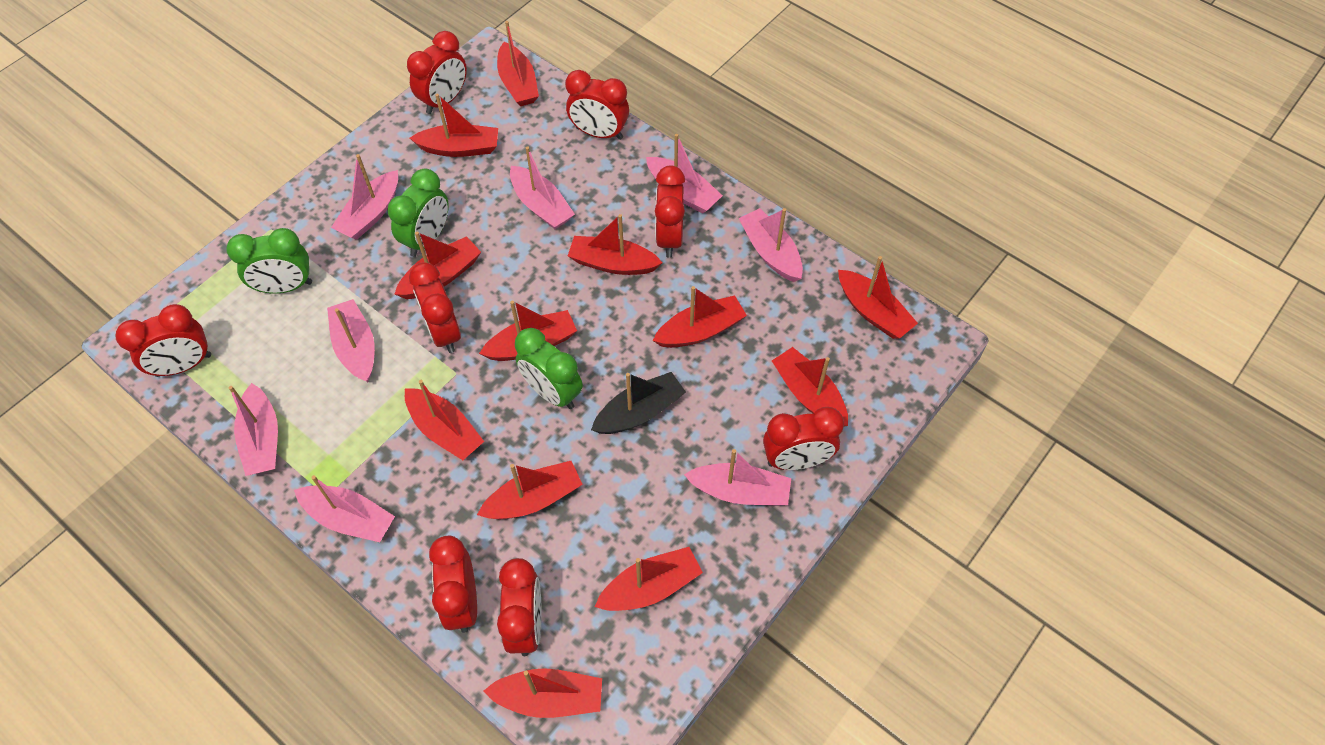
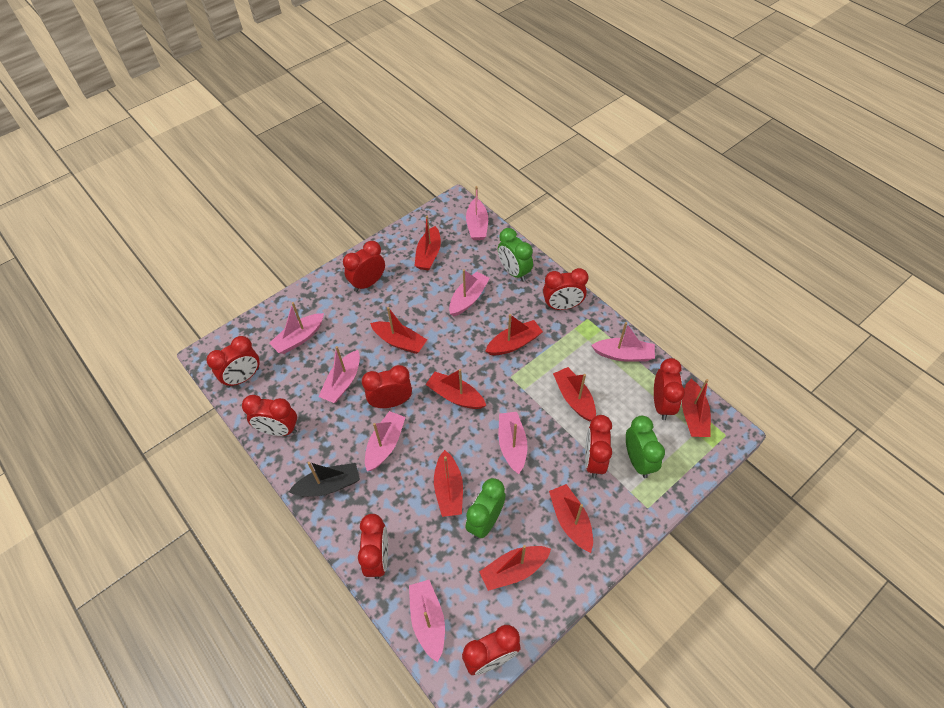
red boat: [394,232,481,299] [405,380,484,460] [410,94,498,157] [477,461,583,519] [479,301,577,361] [484,668,602,718] [497,21,539,106] [568,214,662,275] [595,547,703,611] [653,286,747,348] [772,347,848,426] [838,256,918,339] = 12 -> [370,307,427,354] [414,216,441,271] [425,369,486,409] [434,450,463,517] [479,545,551,591] [485,314,543,355] [549,484,593,553] [553,367,596,422] [682,379,711,437] = 9
red clock: [116,304,211,377] [407,31,467,114] [409,262,461,353] [429,536,477,633] [497,558,542,656] [565,70,629,140] [655,165,685,258] [763,407,844,470] = 8 -> [207,336,260,388] [242,395,297,436] [343,241,385,292] [358,514,388,579] [362,365,412,408] [462,625,521,675] [543,268,589,310] [585,415,612,478] [654,358,685,420] = 9

